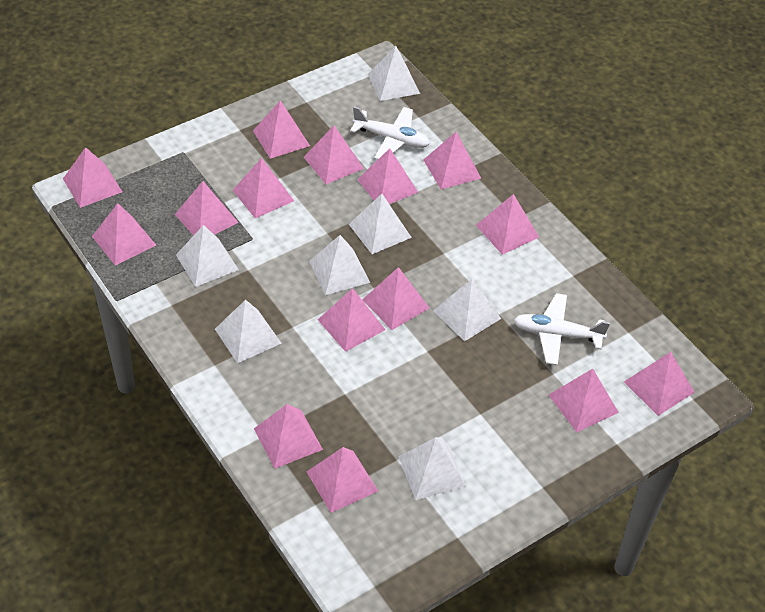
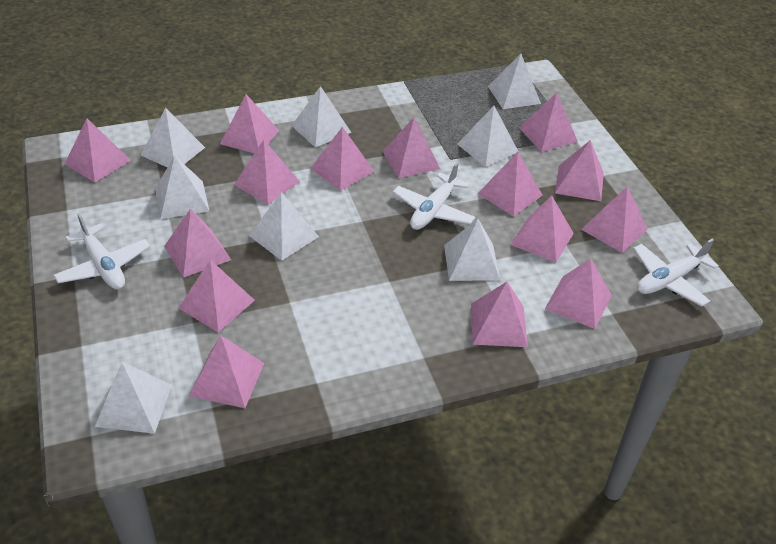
white plane: [350,106,430,160] [514,293,610,365] = 2 -> [53,213,150,290] [393,162,475,230] [633,239,719,306] = 3
white pyramid: [176,225,239,287] [215,300,282,363] [309,235,370,295] [349,194,412,254] [368,46,420,101] [398,437,466,500] [433,278,501,342] = 7 -> [95,362,172,434] [141,108,205,167] [155,155,209,219] [249,192,319,261] [291,86,351,148] [444,219,500,281] [457,106,519,167] [488,54,541,109] = 8

